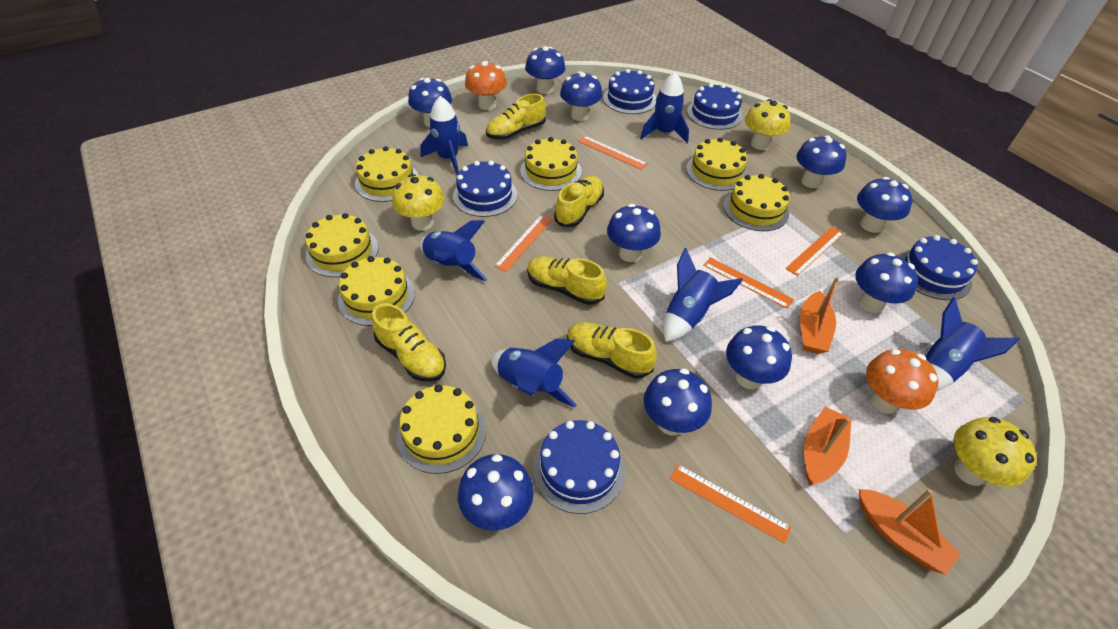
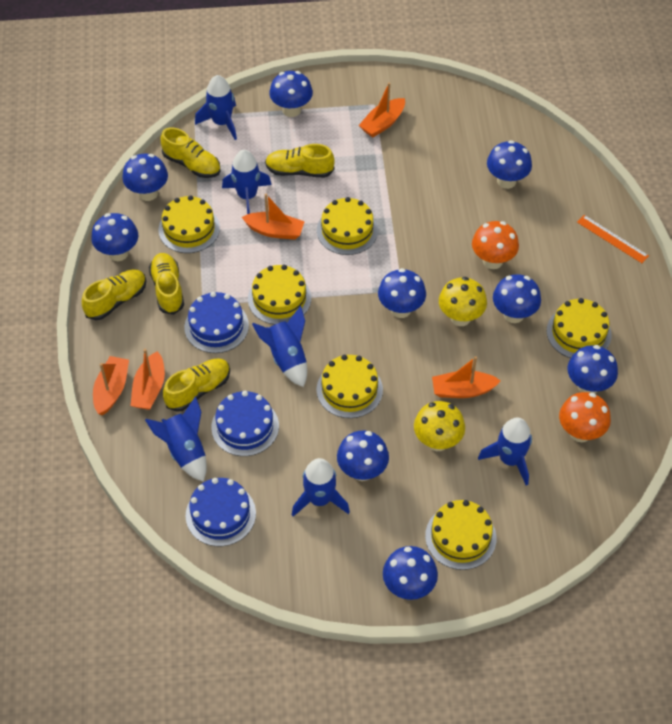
blue cake: [453,161,517,217] [533,420,625,514] [603,69,656,114] [687,83,742,130] [900,235,978,300] = 5 -> [184,292,249,353] [185,478,256,546] [211,391,279,456] = 3
blue mushroom: [408,78,452,127] [458,454,534,531] [525,46,566,94] [560,71,602,121] [607,204,661,262] [644,369,712,435] [726,325,792,389] [796,136,846,188] [855,252,918,313] [857,177,912,233] = 10 -> [91,213,138,261] [122,154,168,201] [269,71,313,117] [337,431,389,481] [378,268,426,318] [383,546,438,600] [487,140,532,189] [493,274,541,323] [567,345,618,393] = 9
orange boat: [800,277,839,354] [804,407,852,485] [859,489,961,575] = 3 -> [93,356,129,416] [131,349,165,410] [242,194,305,240] [359,82,405,138] [432,356,501,398] = 5
orange ruler: [494,214,553,272] [578,136,648,170] [670,464,792,544] [703,257,794,309] [785,227,844,276] = 5 -> [577,215,649,263] = 1
yellow cake: [305,213,378,277] [338,256,415,326] [355,146,418,202] [397,385,487,474] [520,137,582,191] [686,138,748,191] [724,174,790,231] = 7 -> [159,195,220,253] [248,265,311,325] [317,197,378,255] [317,355,383,418] [425,500,496,570] [547,298,612,358] = 6
yellow mushroom: [392,174,445,230] [745,99,791,150] [953,417,1036,487] = 3 -> [414,401,465,451] [439,277,487,326] = 2

